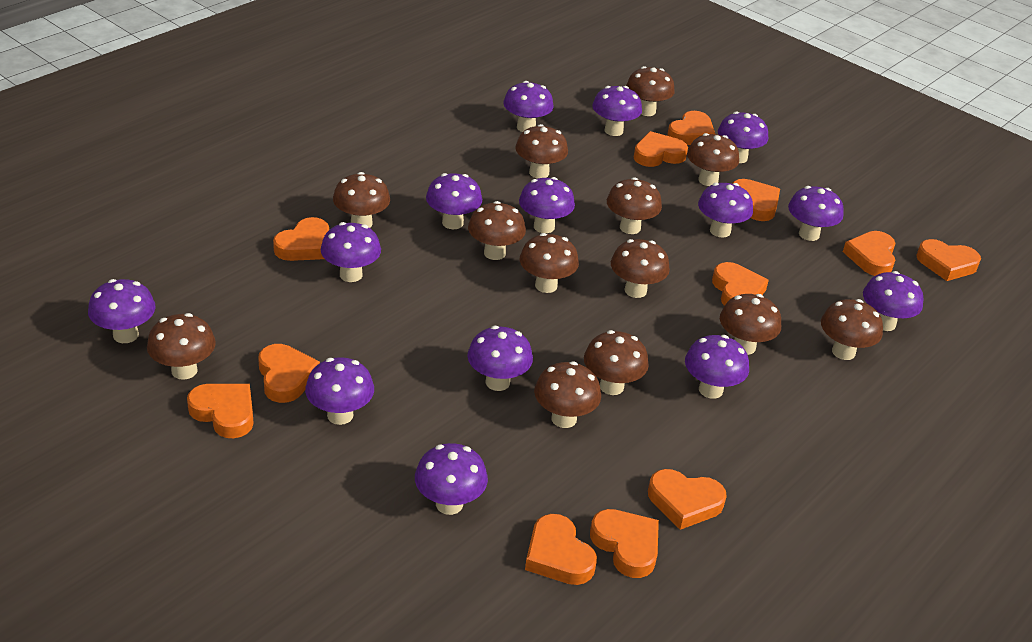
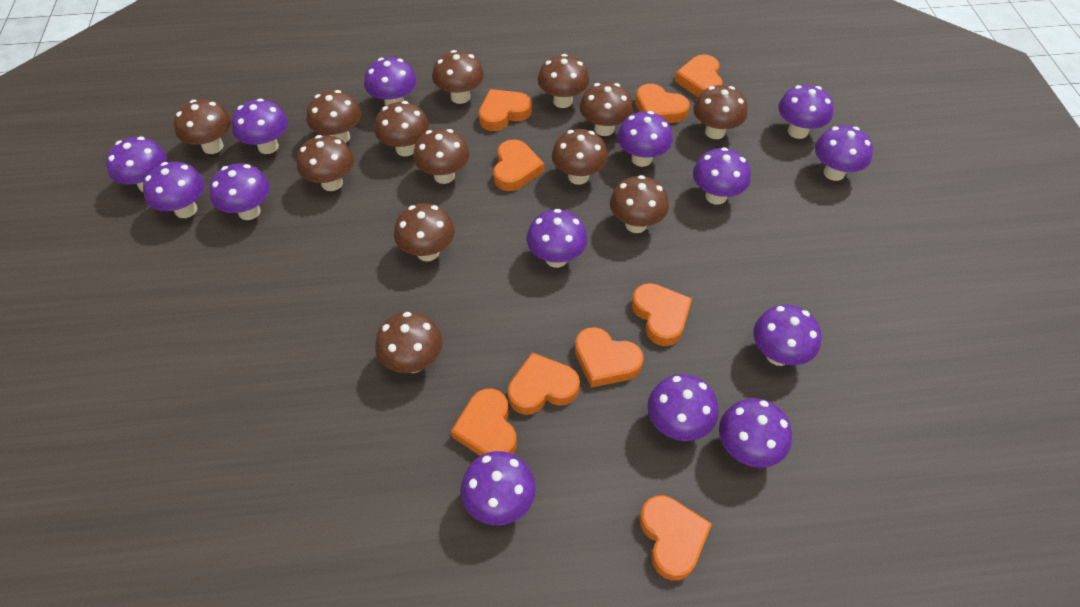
orange heart: [187,384,254,438] [258,344,320,403] [273,217,329,261] [525,514,597,585] [590,509,659,578] [634,131,688,167] [648,469,727,530] [667,111,715,145] [712,262,769,306] [732,179,780,221] [843,231,895,276] [916,239,981,281] = 12 -> [451,388,517,456] [479,89,532,131] [494,140,544,191] [508,353,580,415] [575,327,644,388] [632,283,692,346] [635,84,690,123] [640,495,712,581] [675,54,723,97] = 9

